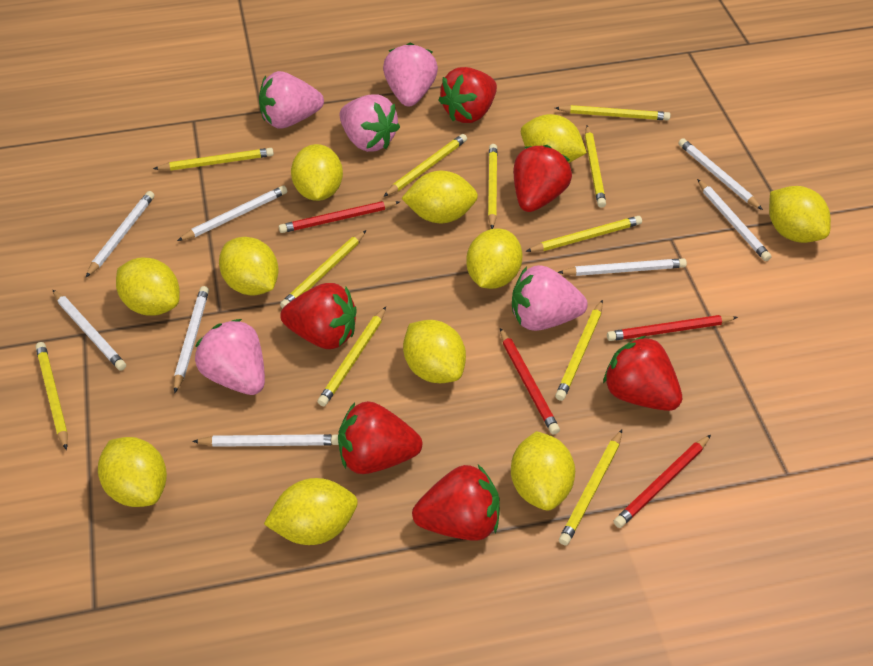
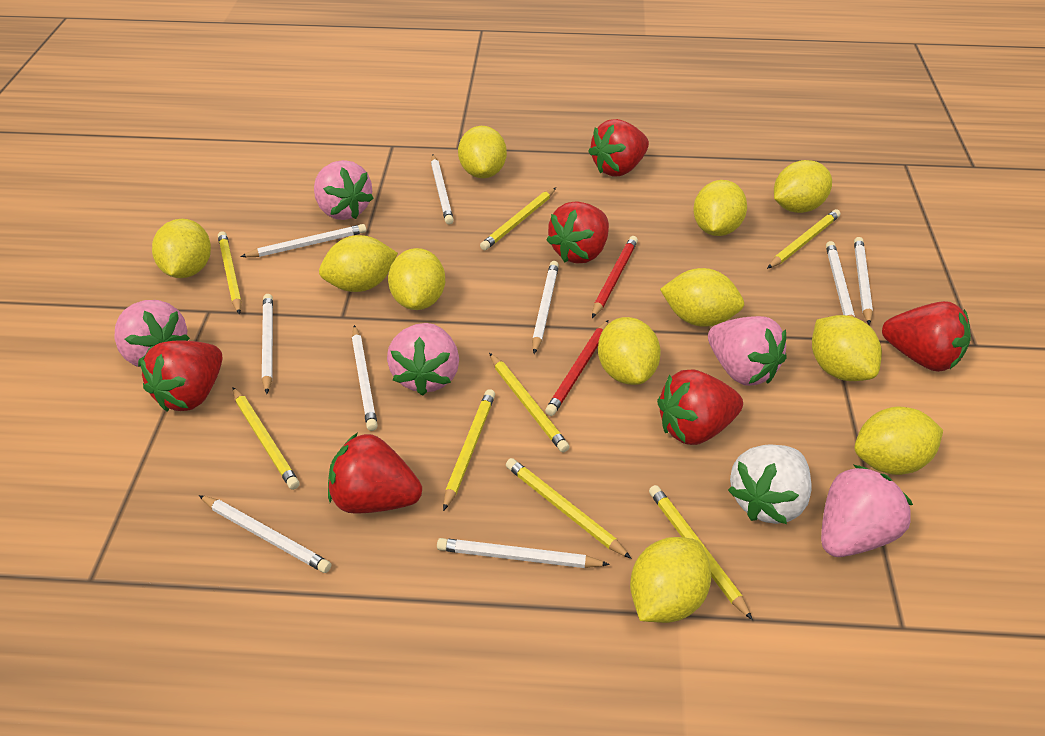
red pencil: [279,201,400,233] [500,328,560,435] [607,315,738,341] [614,435,711,528] = 4 -> [545,320,608,416] [592,236,638,318] = 2
white pencil: [53,290,126,371] [85,191,154,278] [174,286,209,393] [177,185,287,241] [192,434,339,447] [557,258,687,276] [679,138,763,210] [697,179,771,261] = 8 -> [199,495,331,573] [240,224,366,257] [262,294,273,394] [352,325,378,431] [431,154,454,225] [437,538,610,568] [532,261,559,354] [826,241,855,317] [854,237,873,325] = 9
white strawberry: none = 0 -> [728,445,812,524] = 1
yellow pencil: [36,342,68,450] [153,148,274,171] [280,230,366,308] [318,307,386,406] [383,134,467,197] [488,144,498,229] [526,216,642,252] [555,105,670,121] [555,300,603,401] [559,430,622,546] [585,125,606,208] = 11 -> [218,231,242,315] [233,387,300,490] [443,389,495,511] [480,187,556,250] [489,353,569,452] [506,458,632,559] [649,485,753,620] [767,209,840,269] = 8

